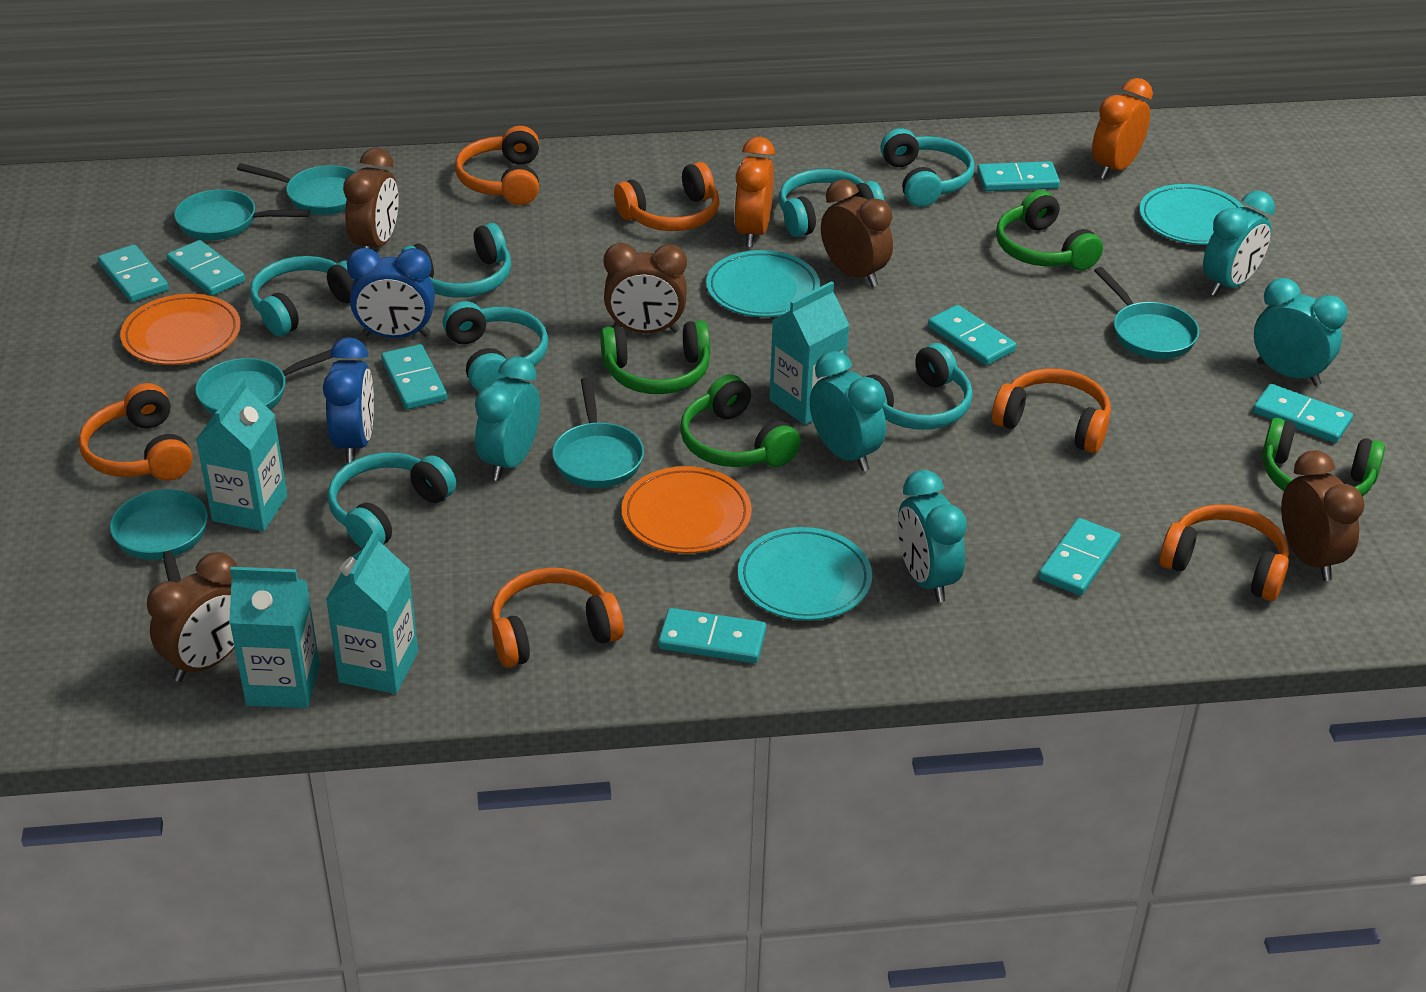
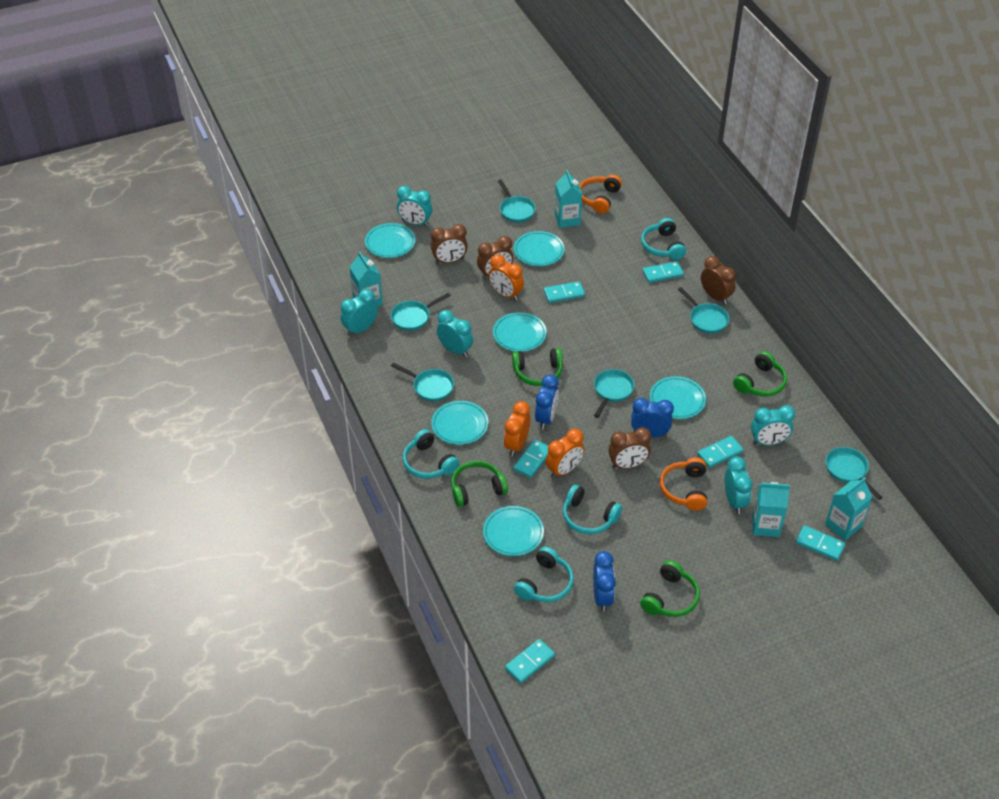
blue clock: [323,337,374,463] [347,248,435,338] = 2 -> [535,374,559,429] [593,551,616,612] [631,398,674,437] = 3
brown clock: [147,552,237,682] [343,148,399,249] [604,243,687,333] [821,179,893,287] [1281,450,1365,581] = 5 -> [431,224,468,264] [477,236,513,279] [608,427,651,469] [701,256,736,305] = 4
orange clock: [734,137,775,247] [1092,78,1153,179] = 2 -> [489,254,524,301] [504,401,530,456] [546,429,584,479] = 3
orange headphones: [79,383,193,481] [455,126,539,205] [490,568,624,668] [614,162,720,231] [992,368,1111,453] [1159,504,1289,601] = 6 -> [579,175,622,214] [660,457,707,511] = 2
orange plate: [120,294,241,365] [621,466,752,554] = 2 -> none = 0
turquoise domino: [98,244,169,302] [167,240,245,296] [381,344,447,409] [658,608,766,663] [928,305,1016,366] [977,161,1060,191] [1038,518,1121,596] [1253,384,1353,443] = 8 -> [505,639,555,683] [513,440,548,478] [544,281,585,303] [642,261,684,283] [697,436,744,468] [796,525,846,561] = 6
turquoise headphones: [250,256,354,336] [327,453,456,549] [401,223,511,298] [443,301,548,391] [779,169,884,237] [866,343,973,430] [880,128,975,207] = 7 -> [403,429,459,479] [514,547,574,602] [563,485,622,534] [641,218,686,260] = 4
turquoise plate: [706,250,820,317] [738,527,872,620] [1140,184,1244,245] = 3 -> [365,223,416,258] [431,401,489,445] [483,506,544,556] [493,312,547,352] [514,231,565,266] [650,376,706,419] = 6

